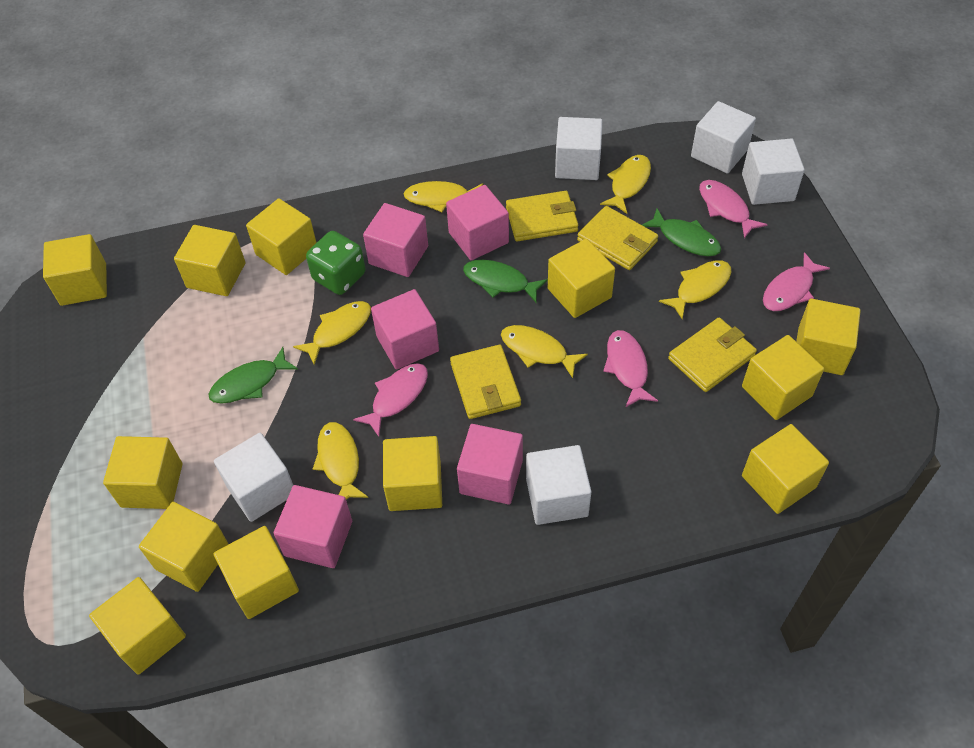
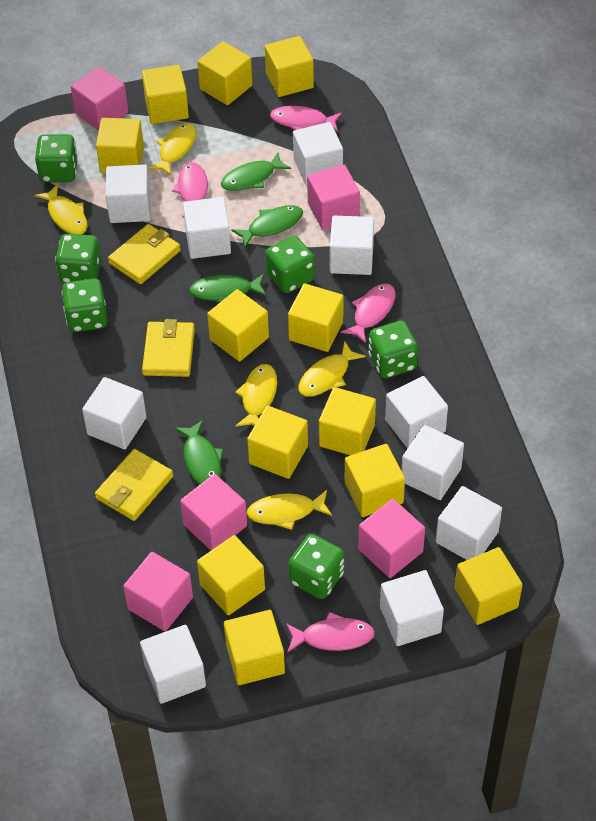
green dice: [306,231,366,295] = 1 -> [35,134,78,182] [55,234,101,283] [62,278,107,332] [265,236,315,293] [288,534,345,599] [368,321,418,378] = 6
green fish: [208,347,298,403] [463,260,548,302] [642,208,721,256] = 3 -> [175,420,224,485] [189,274,266,303] [221,152,291,191] [231,205,303,247] = 4
white cube: [214,433,293,522] [526,445,591,525] [555,117,603,180] [691,101,756,174] [742,138,805,205] = 5 -> [82,377,146,449] [106,165,151,223] [140,625,206,704] [183,197,231,259] [293,122,343,185] [330,215,374,275] [380,570,444,646] [385,376,448,449] [401,425,464,500] [436,486,502,560] = 10
yellow fish: [293,301,371,365] [313,422,368,500] [404,181,483,212] [501,325,588,378] [600,155,651,214] [659,260,731,319] = 6 -> [35,184,88,235] [148,123,196,176] [235,364,277,427] [247,490,332,530] [298,341,366,397] = 5
yellow wallet: [450,345,521,419] [506,191,578,242] [577,206,658,270] [668,318,757,392] = 4 -> [95,449,173,521] [108,224,181,284] [142,319,195,377] = 3

